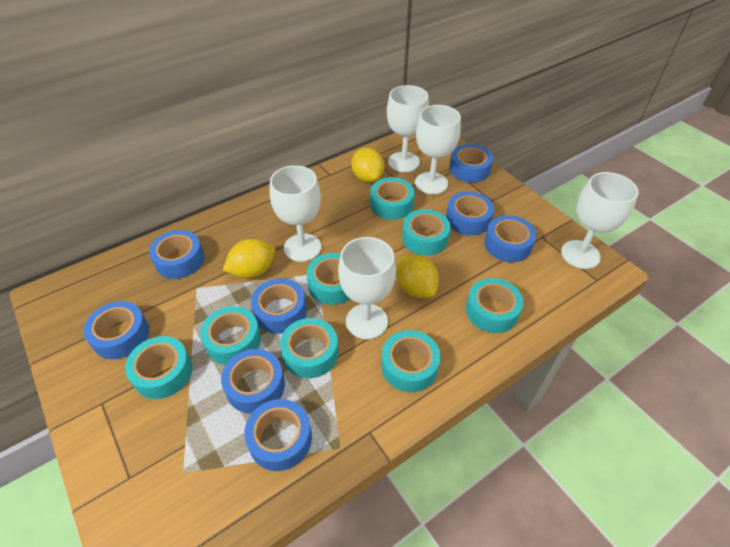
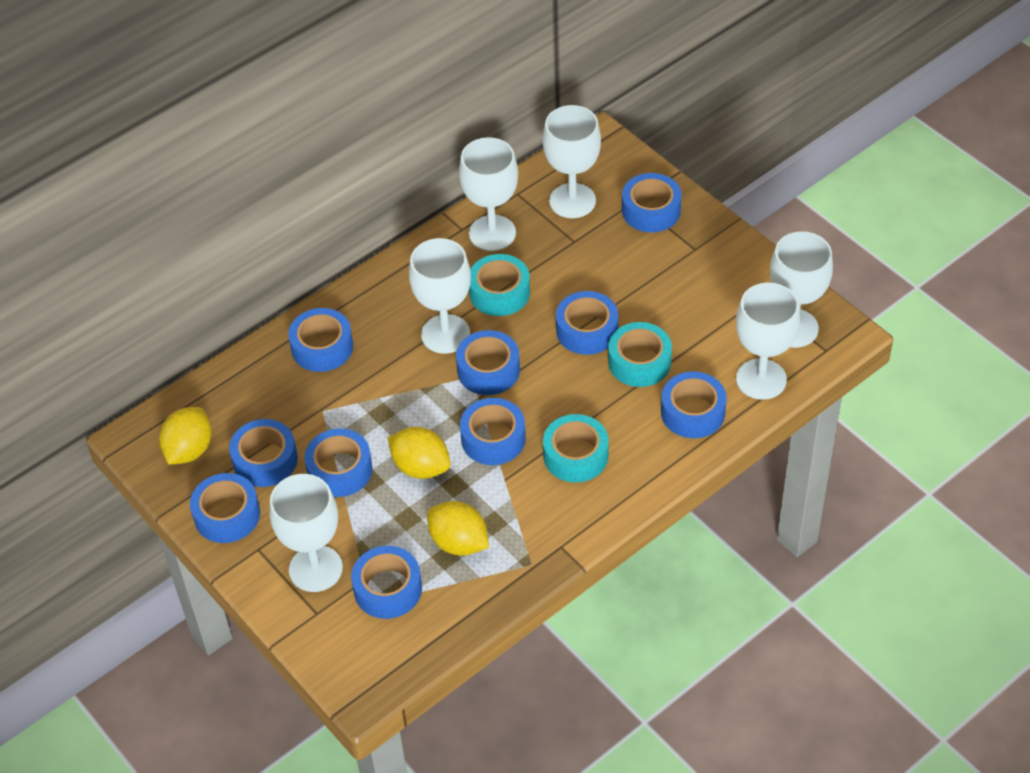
blue tape: [83,301,149,359] [149,230,204,279] [221,349,285,414] [244,399,312,471] [251,279,307,334] [446,191,494,236] [449,144,493,183] [484,215,537,262] = 8 -> [190,473,260,543] [229,419,298,487] [288,308,353,372] [304,429,373,497] [351,546,422,619] [456,330,520,395] [460,398,526,465] [556,291,618,355] [622,173,682,232] [661,372,726,438] = 10
turquoise tape: [125,336,193,399] [200,306,261,365] [280,318,339,378] [307,253,350,305] [370,177,415,220] [381,330,441,392] [402,209,451,256] [466,278,524,333] = 8 -> [469,254,530,316] [543,414,608,482] [608,322,672,387] = 3
white goblet: [270,165,321,262] [338,237,396,339] [387,85,429,172] [415,105,461,194] [561,172,639,269] = 5 -> [269,474,343,592] [409,238,471,354] [459,137,518,251] [543,105,601,218] [736,283,800,400] [770,231,833,348] = 6

